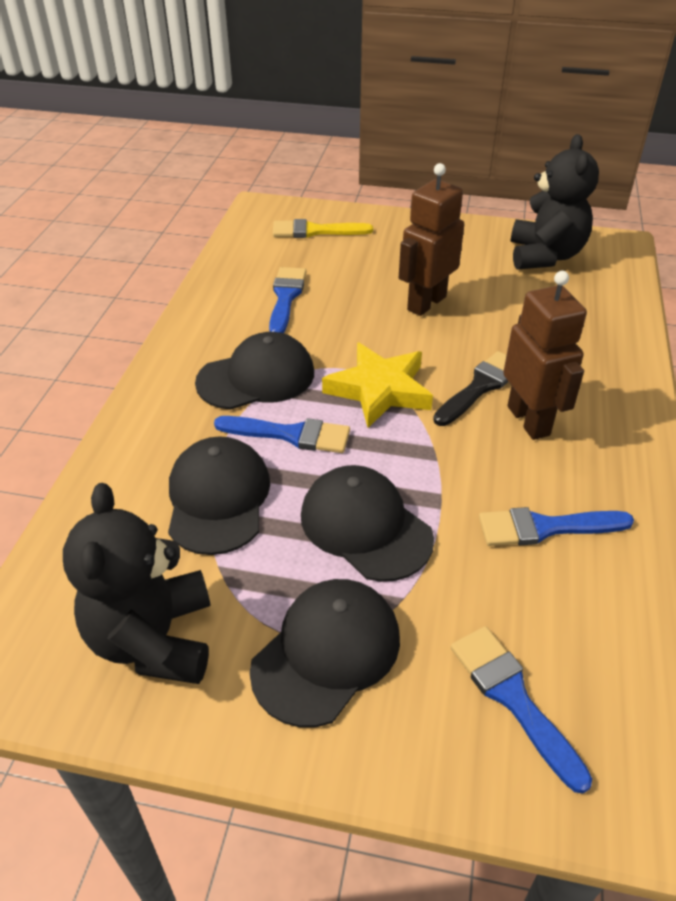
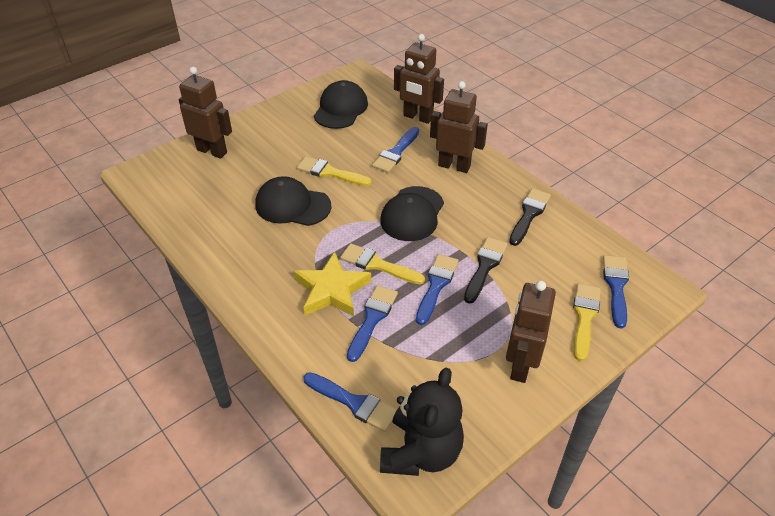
black brush: [433,351,508,426] = 1 -> [464,237,508,304] [509,188,551,246] = 2
black cap: [168,436,270,555] [195,332,314,410] [250,579,400,727] [301,465,434,582] = 4 -> [255,176,332,226] [314,80,368,129] [380,186,444,241] = 3
black teddy bear: [63,483,211,684] [511,134,599,269] = 2 -> [380,368,464,476] = 1
blue brush: [214,416,350,453] [269,267,306,333] [451,626,592,794] [479,507,634,546] = 4 -> [304,373,397,432] [347,285,398,362] [372,127,419,173] [416,254,459,325] [603,255,629,328] = 5
brown robot: [399,163,464,316] [503,271,587,440] = 2 -> [179,67,232,159] [394,34,444,124] [430,81,488,173] [506,281,556,383] = 4
yellow brush: [273,219,373,238] = 1 -> [297,156,372,186] [340,243,425,284] [573,283,601,361] = 3

